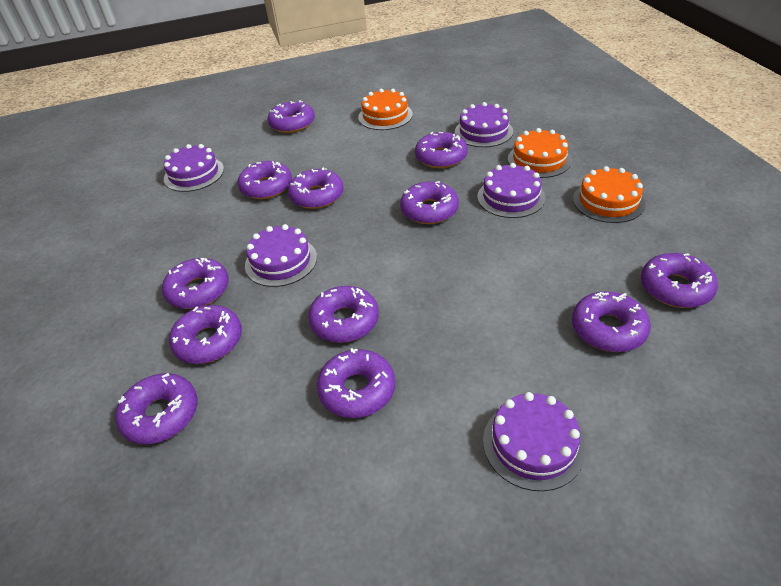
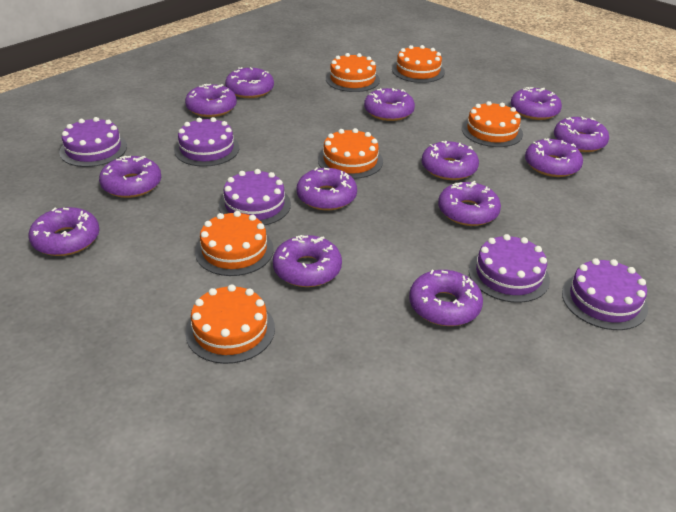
orange cake: [358,89,413,130] [508,128,572,178] [573,166,645,223] = 3 -> [185,284,275,364] [195,211,274,276] [318,128,383,179] [326,53,380,92] [392,45,445,83] [462,101,523,147] = 6
purple donut: [115,373,197,444] [162,258,229,309] [169,305,242,364] [238,161,292,199] [267,100,315,133] [288,167,344,209] [308,286,379,343] [317,348,395,418] [400,181,459,224] [415,132,468,168] [572,291,651,352] [641,253,718,308] = 12 -> [29,207,99,256] [99,156,161,198] [185,84,237,117] [225,67,274,98] [273,235,342,287] [297,167,357,210] [364,88,415,121] [409,270,483,326] [422,141,479,180] [438,181,501,226] [511,87,562,120] [525,138,583,177] [554,116,609,152] = 13

